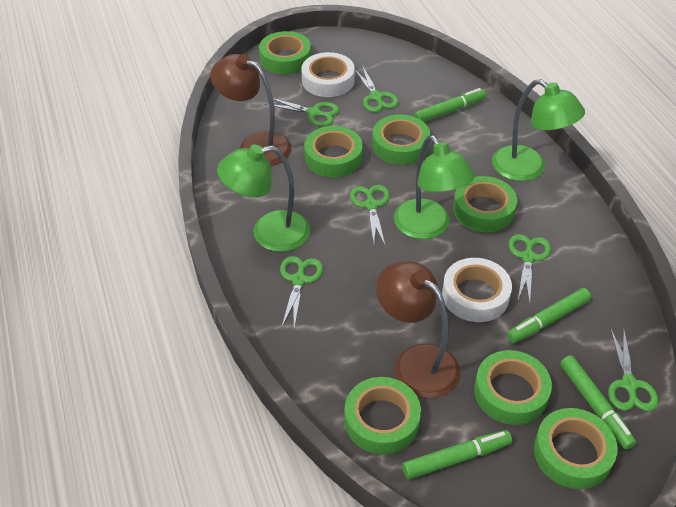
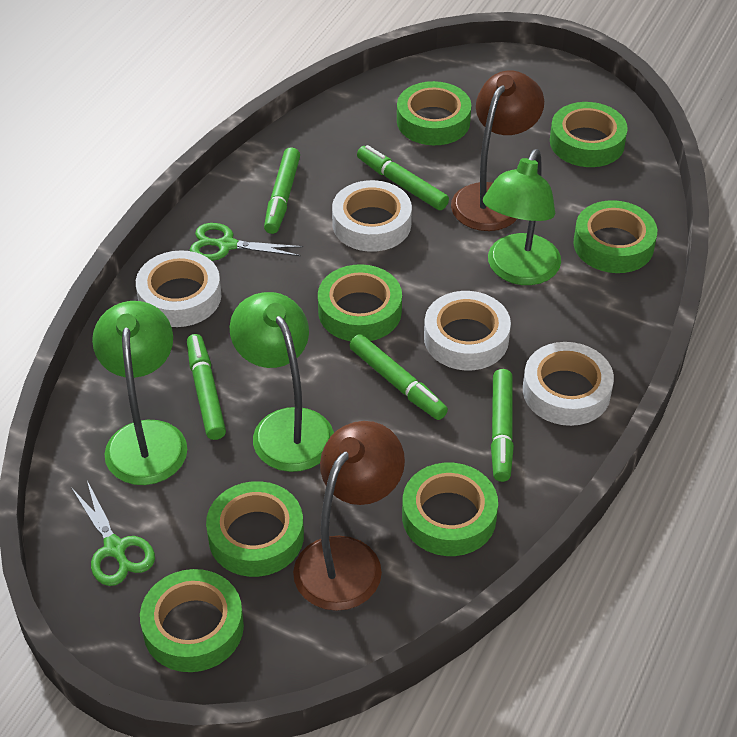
green marker: [402,430,512,479] [414,88,486,122] [507,288,591,343] [560,355,636,450] = 4 -> [187,334,226,440] [264,148,300,234] [349,334,448,420] [357,145,449,210] [491,369,514,482] = 5
green scissors: [264,98,340,126] [280,256,323,328] [350,185,390,247] [355,65,399,112] [509,234,551,303] [608,328,658,411] = 6 -> [71,481,155,586] [190,223,303,261] = 2
white tape: [301,52,355,97] [442,258,512,322] = 2 -> [136,250,221,327] [332,180,412,252] [424,291,511,370] [523,342,614,426] = 4

